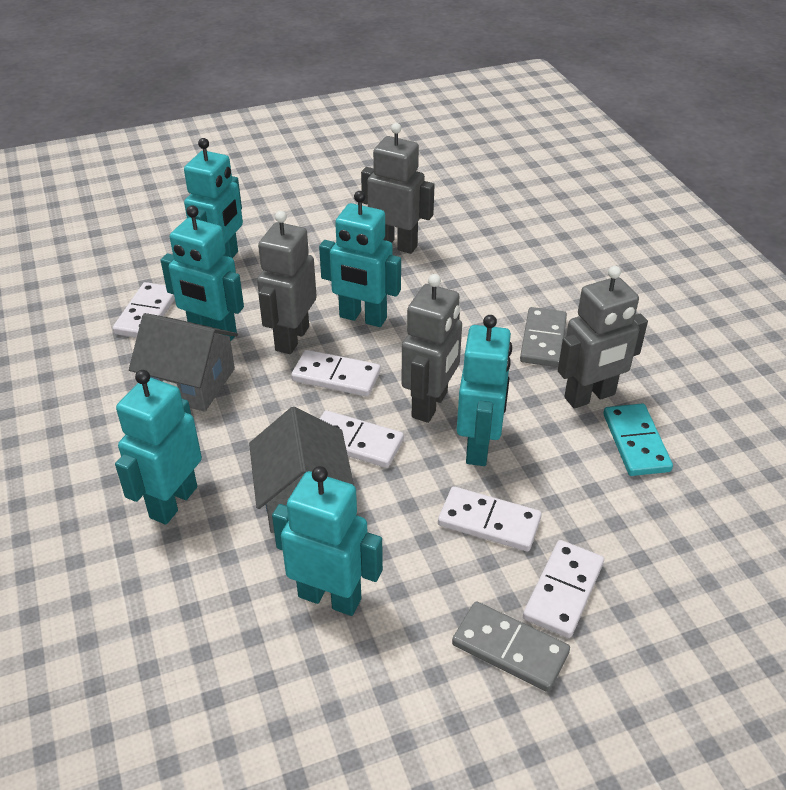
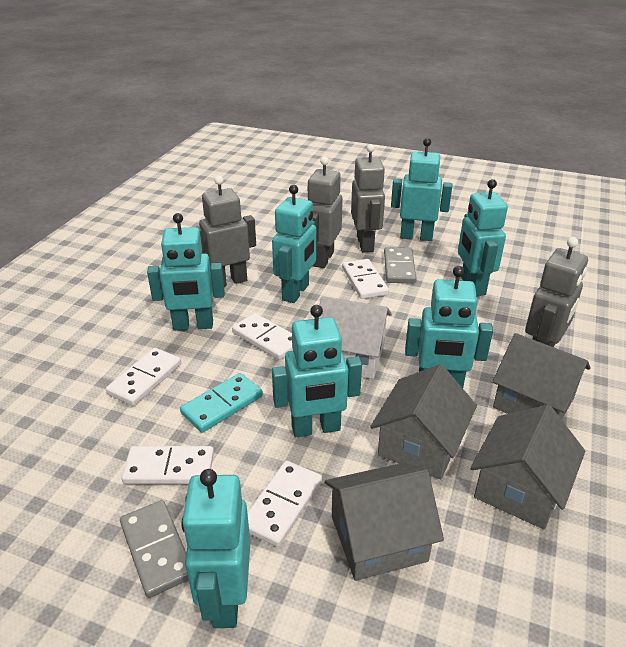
grey house: [129,313,238,412] [249,407,354,533] = 2 -> [325,462,444,581] [370,364,477,479] [470,405,585,529] [492,333,590,419] = 4
turquoise robot: [115,370,202,525] [160,205,244,341] [184,138,243,258] [272,466,383,616] [319,191,401,327] [457,315,512,466] = 6 -> [147,213,225,331] [182,469,250,628] [272,185,316,303] [272,305,362,437] [391,138,452,241] [405,266,493,388] [458,179,508,296] = 7
white house: none = 0 -> [319,297,392,379] = 1

